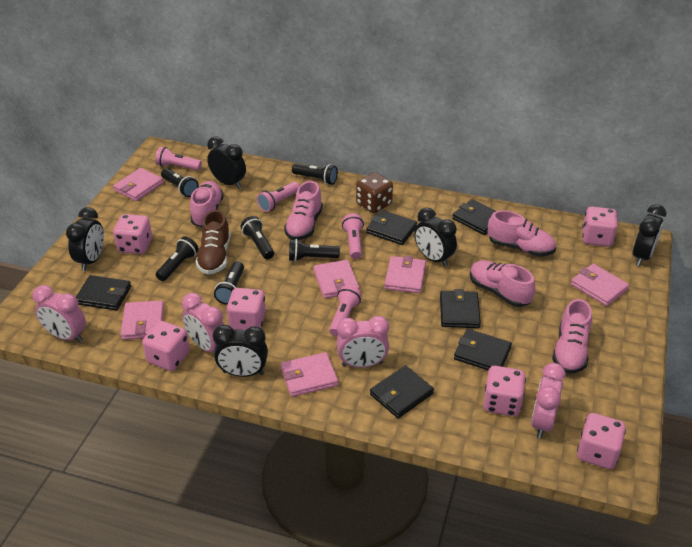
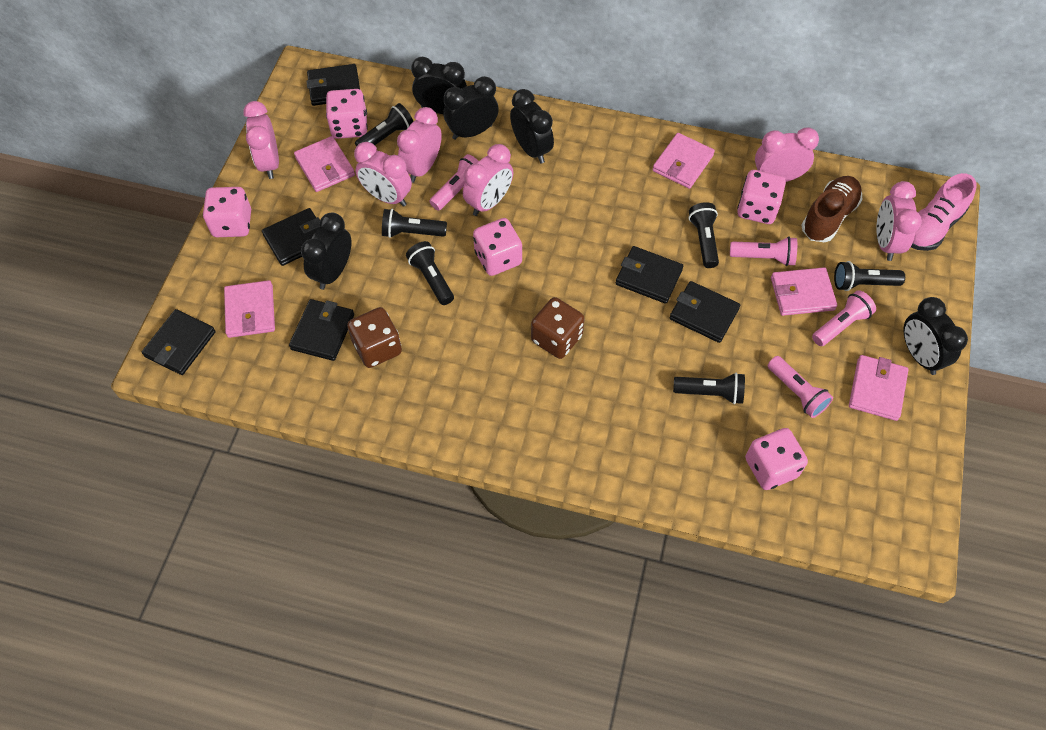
brown dice: [356,172,393,213] = 1 -> [347,307,402,368] [531,297,584,359] = 2
pink clock: [32,285,86,342] [182,293,224,352] [337,316,389,368] [531,363,566,438] = 4 -> [243,101,279,179] [354,142,412,207] [397,107,442,183] [463,144,513,216] [755,127,819,182] [877,181,922,261] = 6
pink dice: [113,214,152,254] [142,321,190,371] [226,288,266,330] [483,366,526,416] [577,413,626,469] [582,206,618,247] = 6 -> [203,187,251,237] [326,89,368,139] [473,218,522,276] [737,170,786,224] [745,428,808,490] = 5
pink shoe: [190,181,224,227] [284,181,323,240] [470,260,535,307] [488,210,556,257] [552,299,592,374] = 5 -> [911,173,977,251] = 1
pink wallet: [113,168,164,201] [121,301,164,340] [281,352,338,397] [314,260,359,299] [384,255,426,293] [571,264,629,306] = 6 -> [224,280,275,338] [294,136,355,192] [652,133,715,189] [771,267,837,316] [849,355,909,421] = 5

